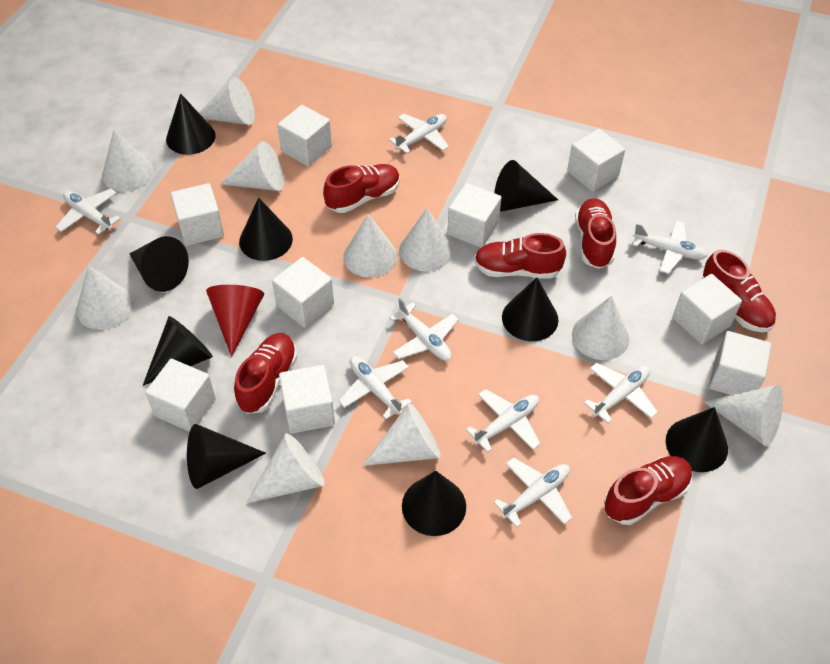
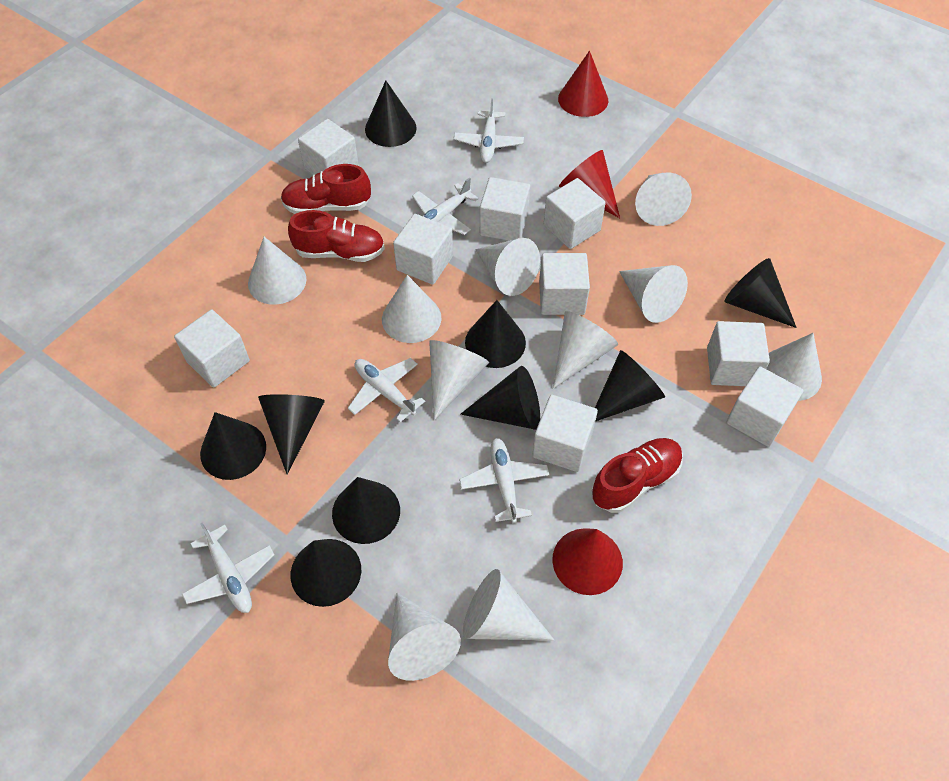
red cone: [206,285,264,357] = 1 -> [552,528,623,595] [558,51,608,117] [559,150,620,218] = 3
red shoe: [234,333,297,414] [323,164,400,213] [474,233,566,279] [575,198,616,269] [604,456,693,525] [702,250,776,332] = 6 -> [281,164,371,214] [288,210,385,262] [592,438,683,513] = 3
white plane: [55,189,121,235] [338,356,412,419] [389,114,449,154] [389,298,459,361] [466,389,540,452] [494,457,572,527] [584,363,658,424] [633,221,708,274] = 8 -> [182,523,274,613] [348,358,425,422] [412,177,479,235] [453,98,524,163] [459,438,549,523] = 5

